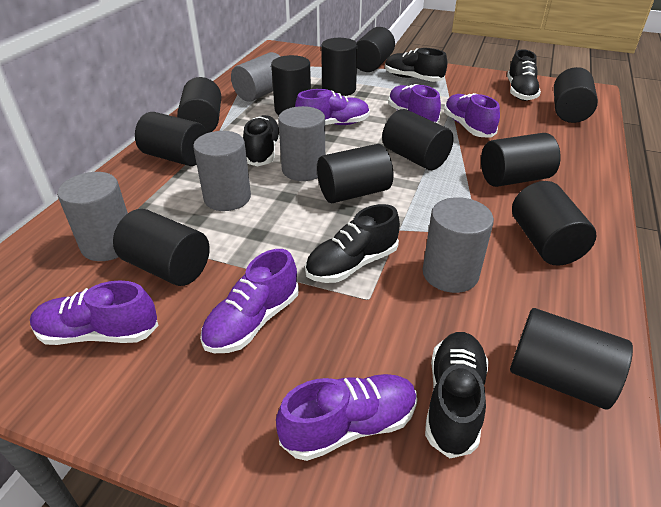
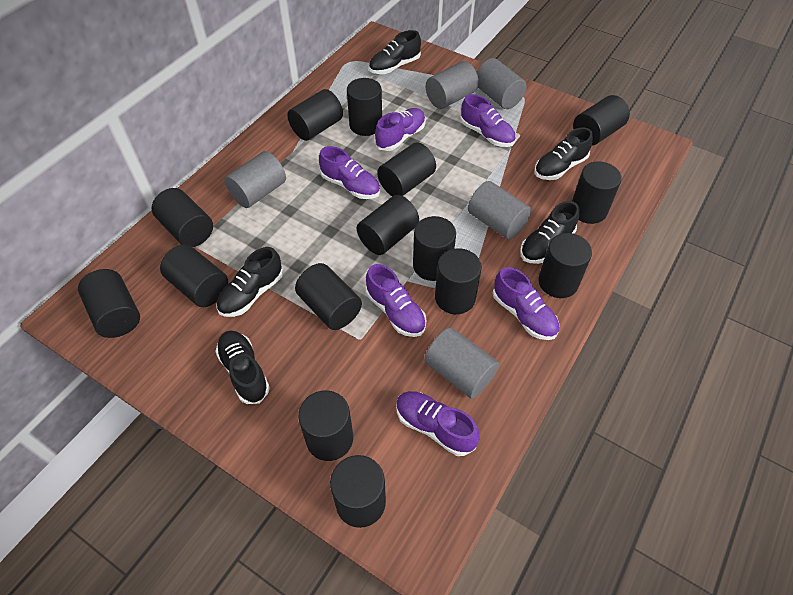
black cylinder: [113,209,210,286] [135,112,207,166] [177,77,222,133] [271,55,311,115] [317,144,393,203] [321,38,358,96] [357,27,395,72] [382,109,454,170] [481,133,561,187] [510,308,633,409] [512,181,597,266] [554,67,598,123] = 12 -> [78,269,140,338] [151,188,213,247] [160,244,228,307] [287,89,343,141] [295,263,362,330] [298,390,353,461] [330,455,386,528] [347,78,382,136] [357,195,419,255] [377,142,436,196] [413,216,456,281] [435,248,482,314] [538,233,592,298] [572,161,622,224] [573,95,630,146] = 15

